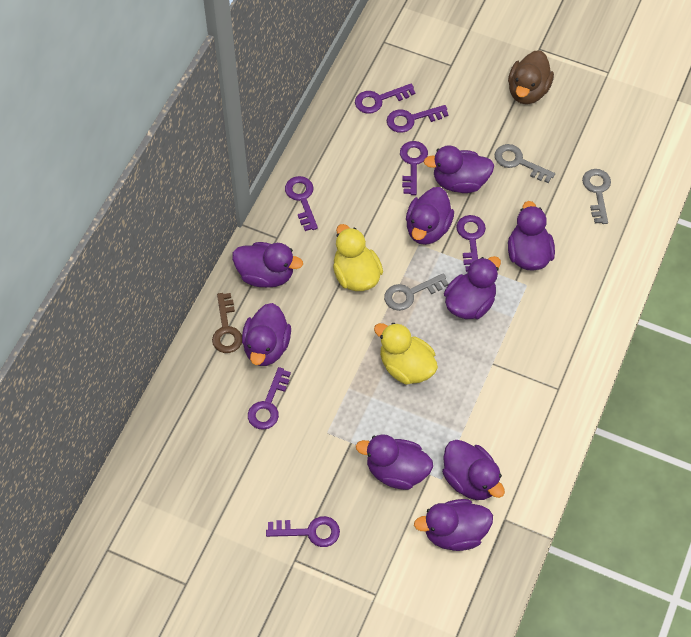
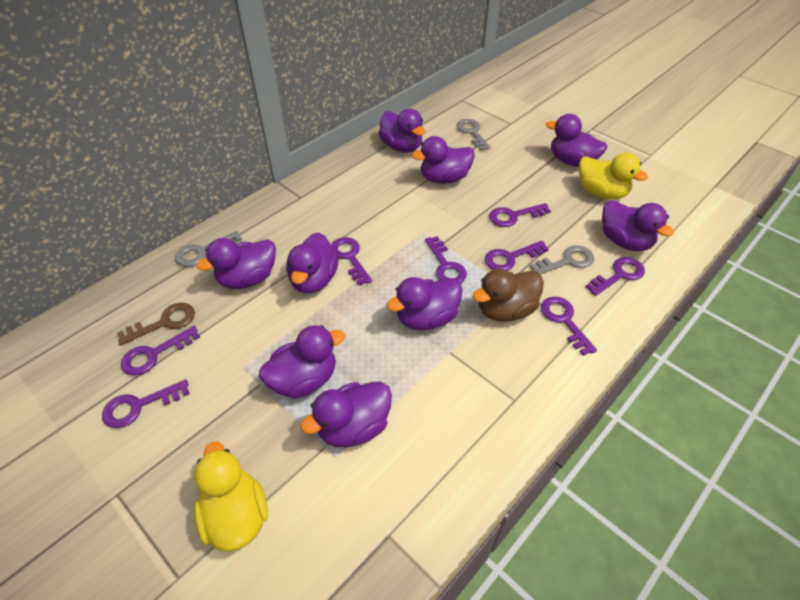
purple key: [248,367,291,430] [266,516,340,547] [285,176,318,231] [355,83,415,114] [387,105,449,133] [400,141,428,195] [456,215,486,272] = 7 -> [102,379,190,428] [121,326,200,376] [331,237,372,285] [425,236,467,283] [485,241,549,271] [489,203,551,227] [541,296,597,356] [586,257,645,296] = 8

